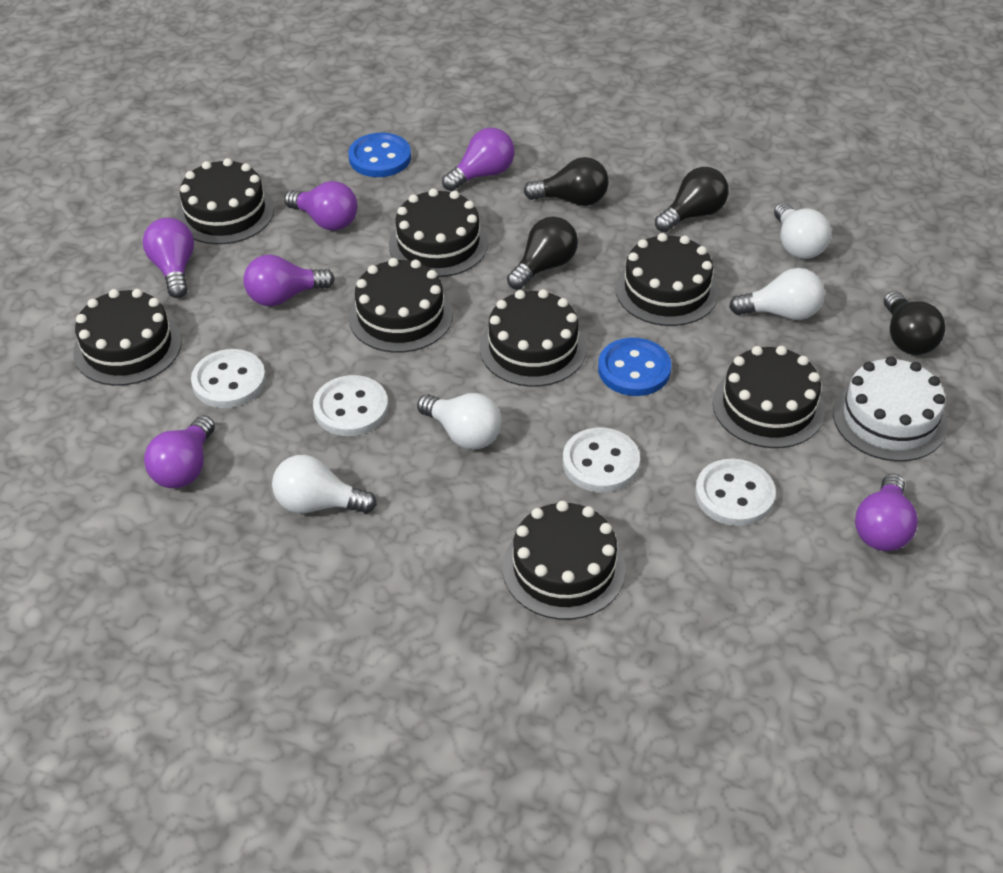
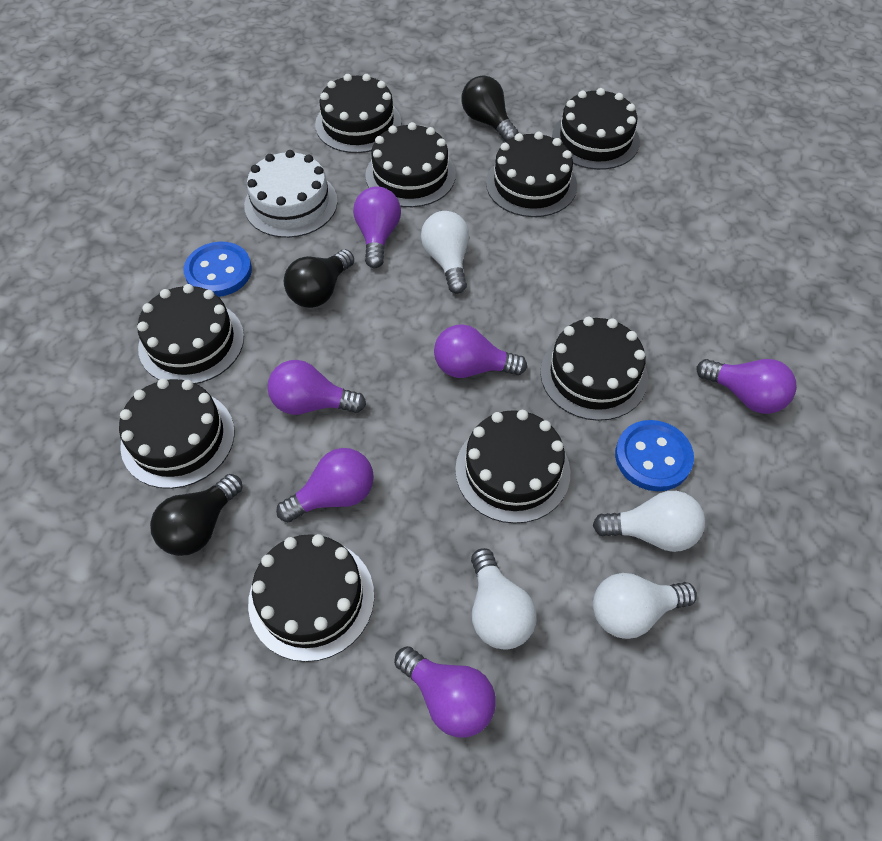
black cake: [73,289,182,386] [176,158,274,244] [348,258,453,353] [389,188,488,277] [480,289,587,387] [503,501,626,620] [615,233,719,326] [713,346,825,448] = 8 -> [119,379,235,489] [137,284,244,384] [248,534,374,662] [315,74,401,153] [365,122,456,207] [455,410,570,523] [486,132,577,217] [540,317,648,421] [552,88,640,170] = 9
black light bulb: [507,217,578,290] [524,157,609,206] [655,167,729,232] [884,291,945,355] = 4 -> [150,474,243,556] [284,249,354,308] [461,76,519,142] = 3
white button: [191,349,266,408] [313,375,388,436] [563,428,640,492] [695,458,776,526] = 4 -> none = 0

